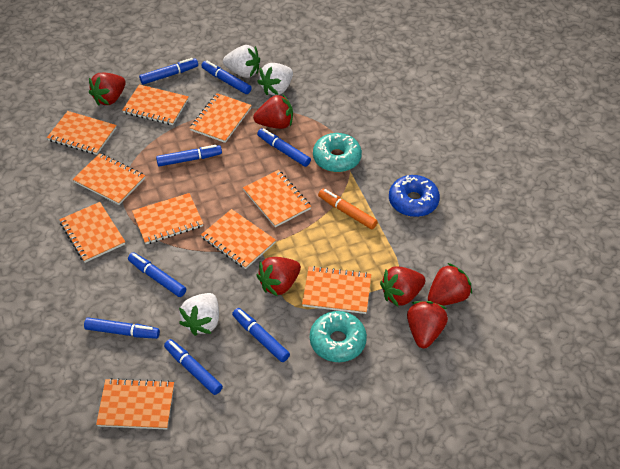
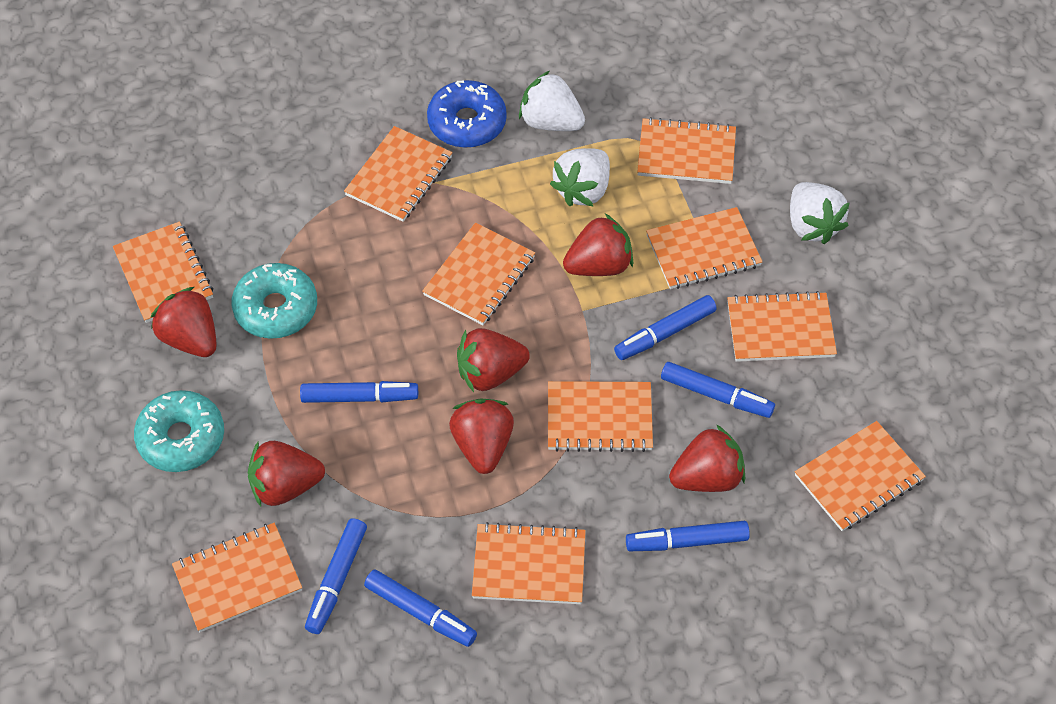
blue marker: [84,317,160,339] [128,252,186,297] [139,58,198,85] [156,145,222,167] [164,339,223,395] [202,61,252,94] [232,308,290,362] [257,128,311,167] = 8 -> [300,381,418,403] [305,518,367,634] [364,570,477,647] [614,295,717,360] [626,521,750,551] [661,362,775,418] = 6
orange marker: [318,189,378,229] = 1 -> none = 0

